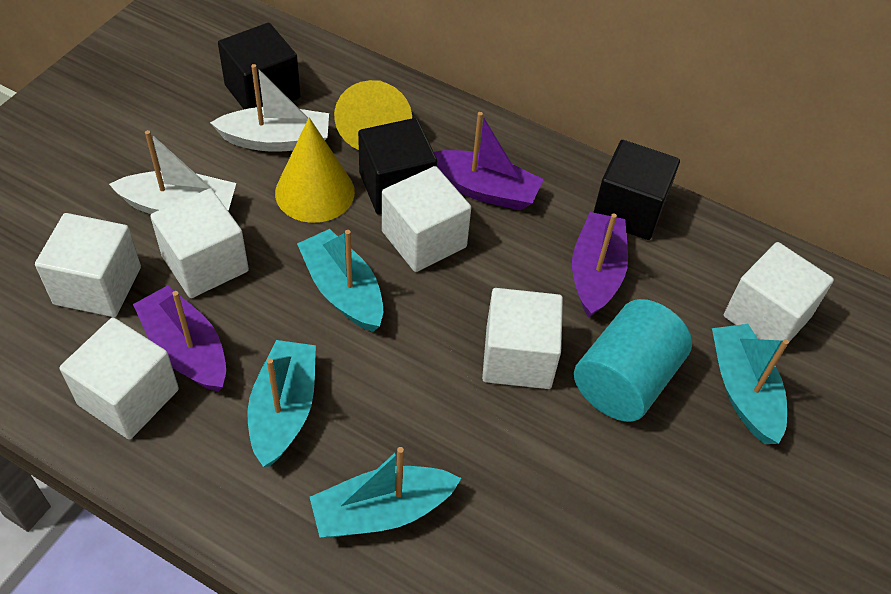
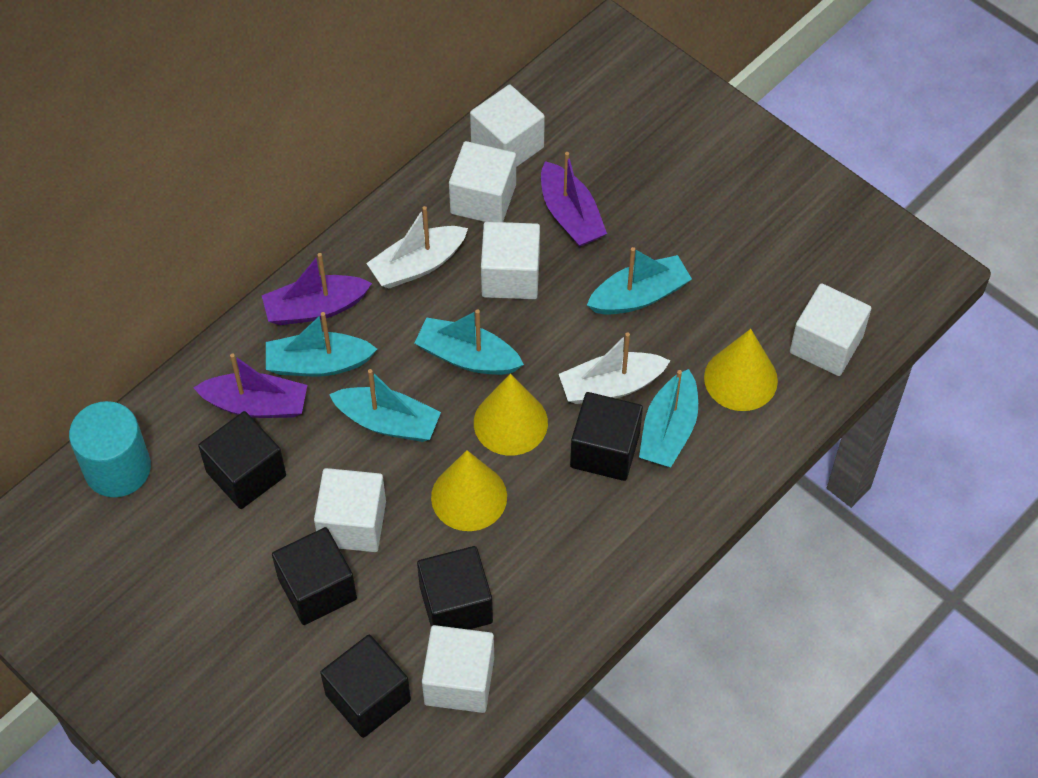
black cube: [218,23,301,109] [358,118,437,214] [593,140,680,240] = 3 -> [198,411,286,509] [272,527,357,625] [320,635,411,738] [417,546,493,630] [570,392,643,481] = 5
turquoise boat: [248,340,316,467] [297,229,383,332] [310,447,461,538] [712,324,789,444] = 4 -> [266,312,377,377] [329,369,441,442] [414,309,524,375] [587,247,692,315] [639,369,698,467] = 5
yellow cone: [275,117,355,223] [334,80,412,150] = 2 -> [431,450,507,531] [474,374,548,456] [704,329,778,411] = 3

